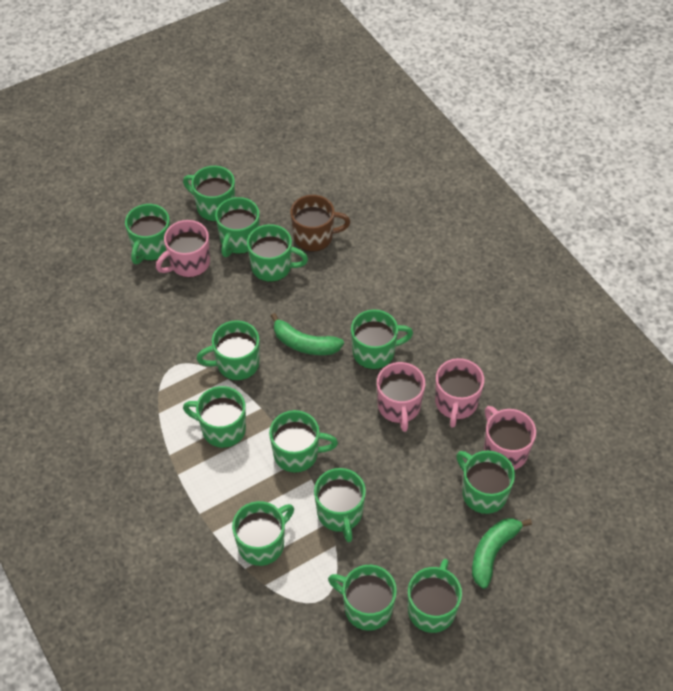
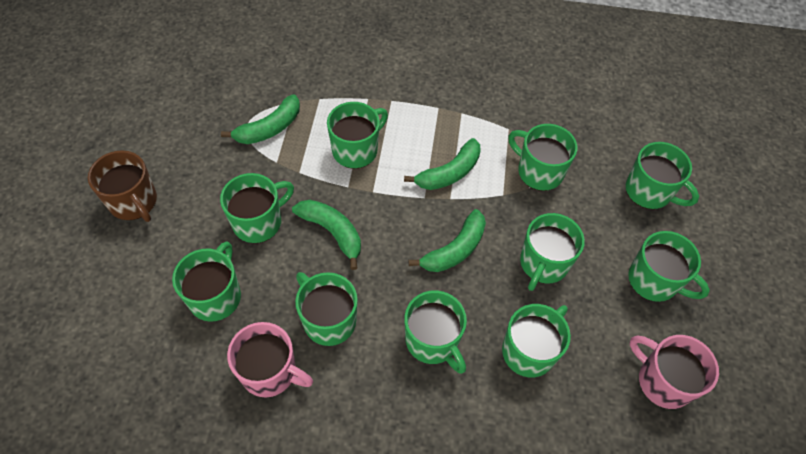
green banana: [271,313,344,355] [472,518,532,589] = 2 -> [221,94,300,144] [292,200,361,270] [404,138,481,190] [409,209,486,272] = 4
green mug: [125,204,170,264] [183,166,235,222] [183,386,246,448] [196,320,259,381] [215,197,259,257] [232,501,294,566] [247,224,308,282] [269,410,338,473] [314,468,366,542] [328,565,397,631] [351,309,413,369] [408,559,462,633] [456,451,515,514] = 13 -> [172,241,241,322] [220,173,294,243] [295,272,358,346] [327,102,388,169] [404,291,467,374] [502,304,571,378] [508,124,577,191] [520,213,585,291] [626,142,699,209] [628,231,710,302] = 10
pink mug: [156,220,210,277] [377,362,425,432] [435,358,484,428] [484,406,536,470] = 4 -> [227,322,313,397] [630,335,719,409] = 2

